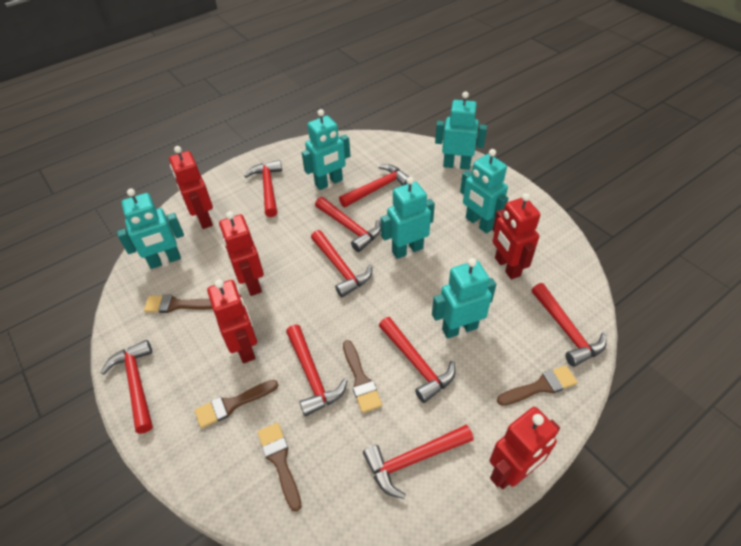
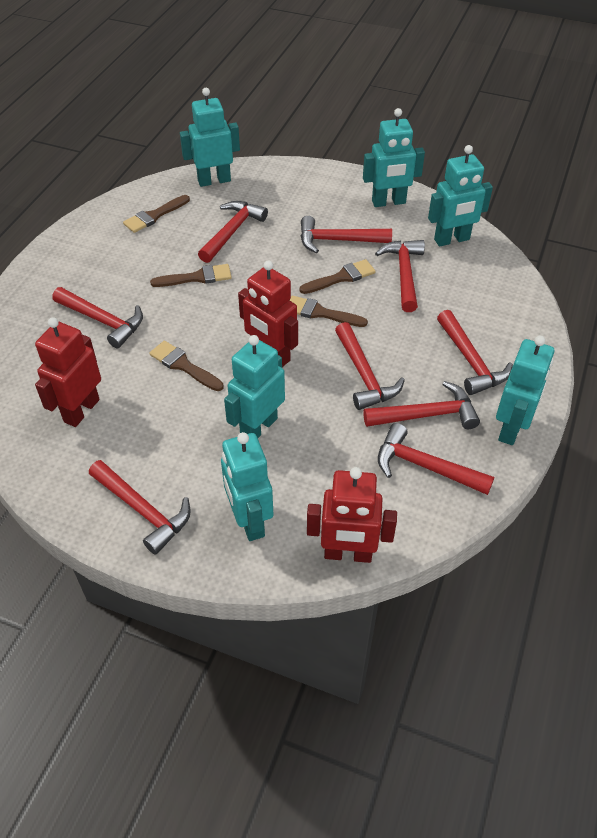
red robot: [169,146,213,229] [207,279,257,363] [219,211,264,296] [490,407,560,489] [492,193,540,279] = 5 -> [35,317,101,427] [238,260,298,367] [307,467,397,563] = 3

